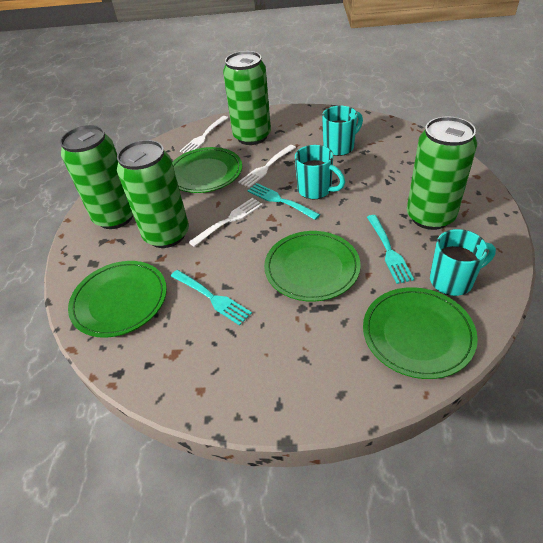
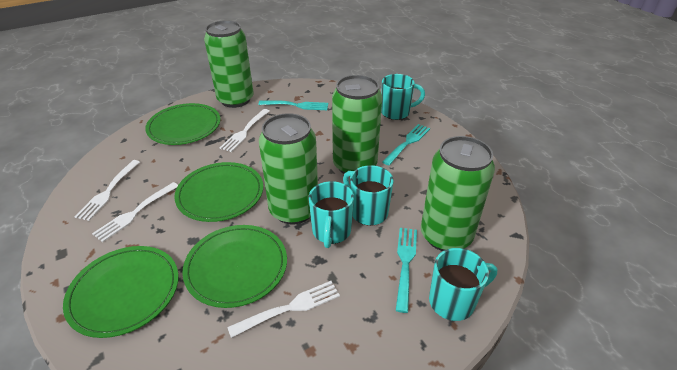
turquoise mug: [295,145,345,199] [322,106,363,156] [430,229,496,296] = 3 -> [309,181,354,248] [343,165,394,226] [381,74,425,120] [429,248,497,321] = 4
white fork: [180,116,228,153] [189,198,263,247] [238,145,296,188] = 3 -> [75,160,140,221] [92,182,178,242] [220,109,270,152] [227,281,340,338] = 4

